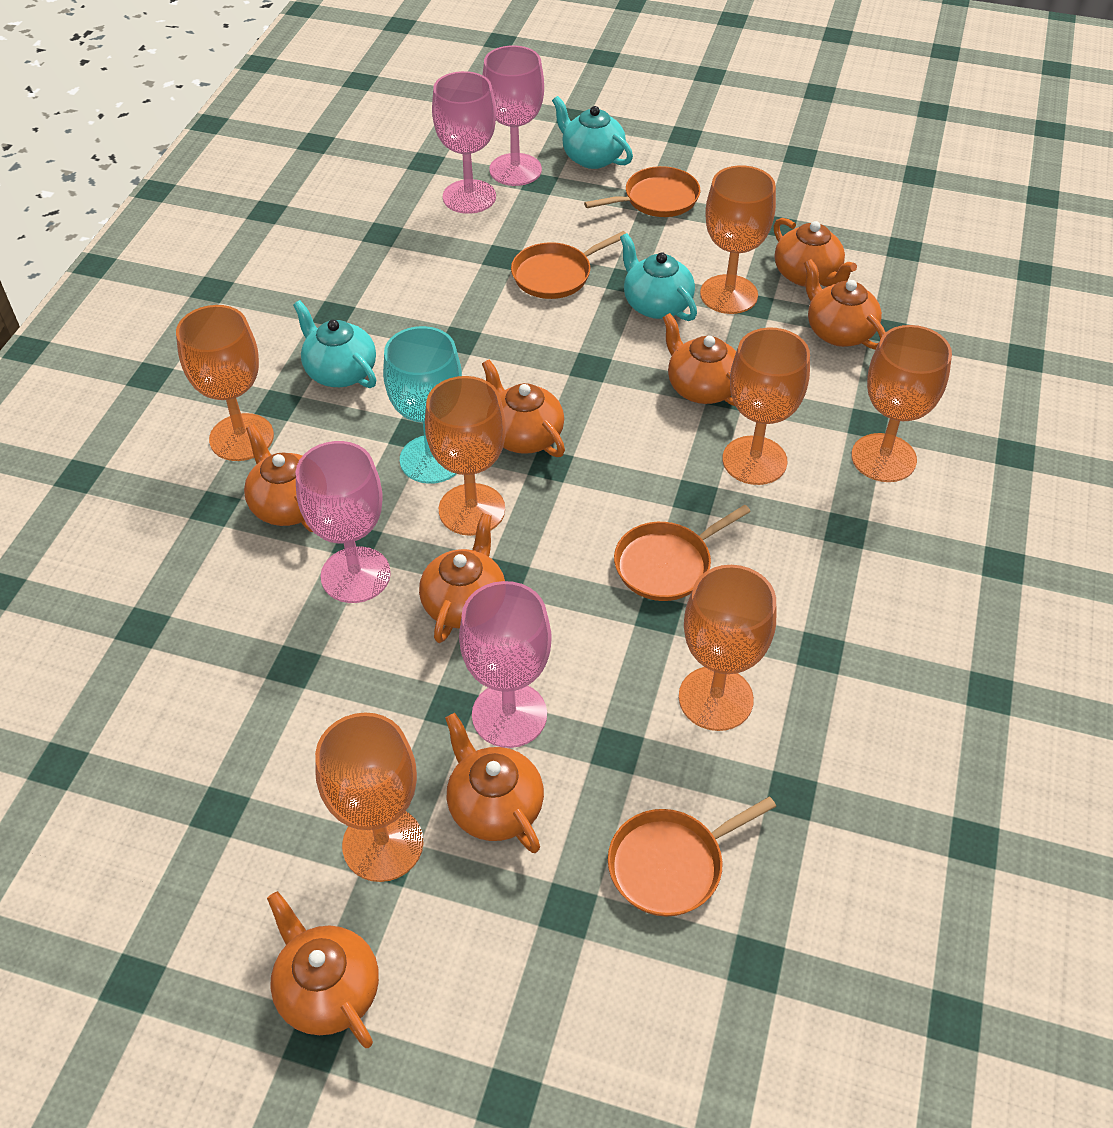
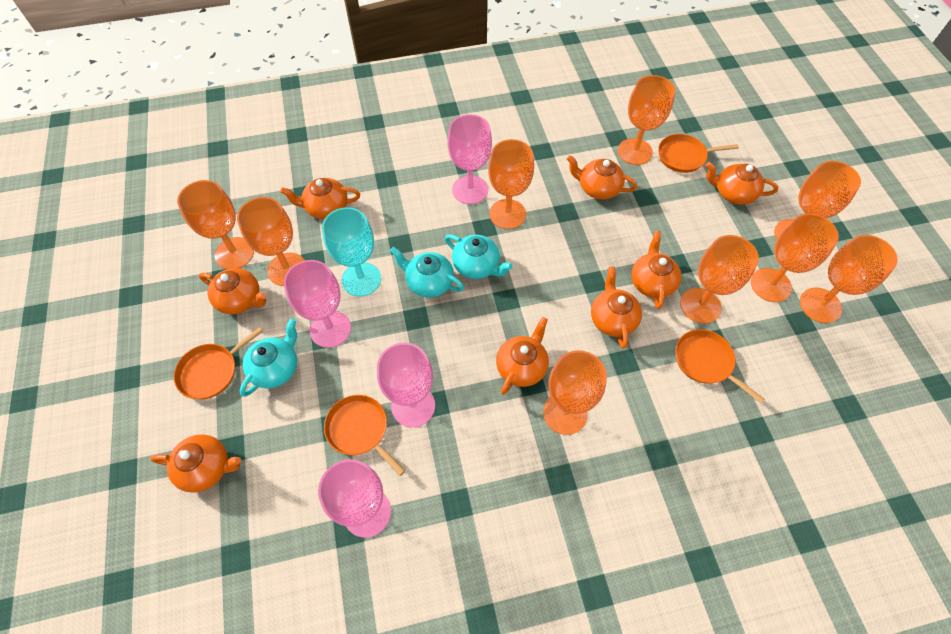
orange goblet: [176,305,274,461] [315,713,424,882] [425,376,506,536] [679,565,777,731] [700,165,776,314] [722,327,810,485] [851,325,952,482] = 7 -> [177,180,254,269] [237,197,305,286] [488,139,534,229] [543,350,607,435] [618,75,675,165] [680,235,759,324] [751,213,839,302] [774,161,861,239] [800,235,898,323] = 9

